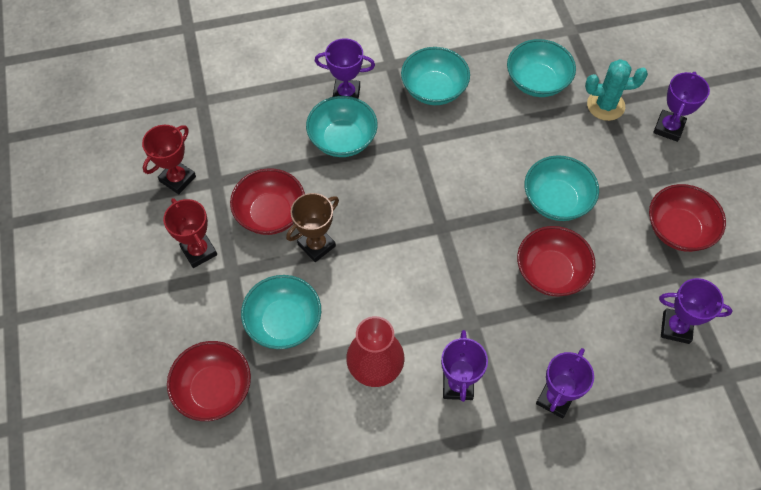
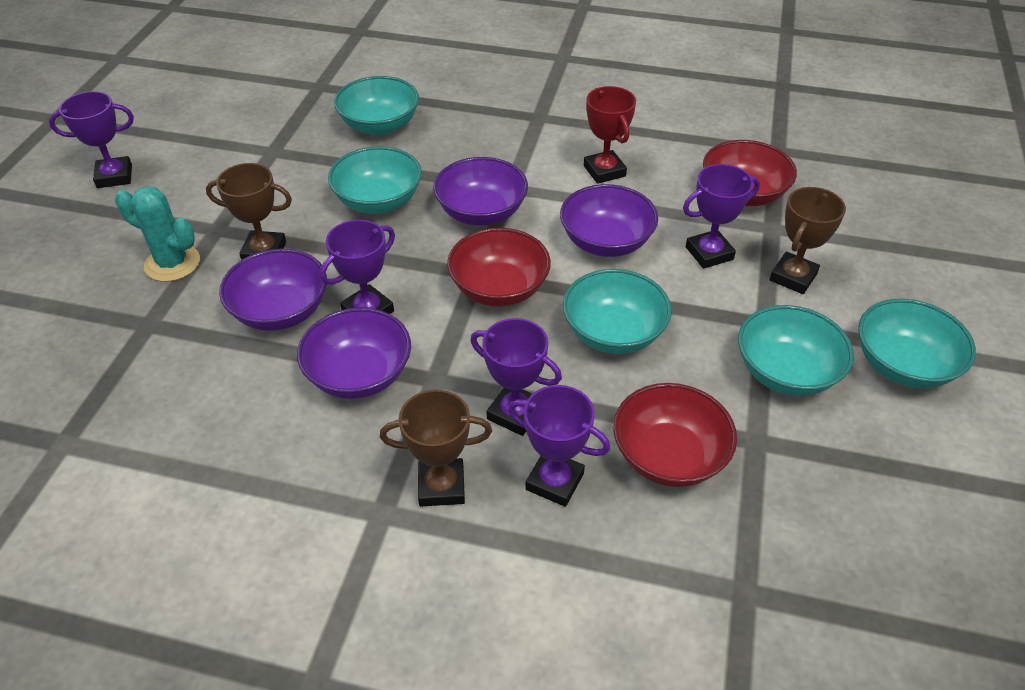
brown trophy: [286,193,339,262] = 1 -> [206,163,292,260] [380,390,492,506] [769,187,846,294] = 3
purple bowl: none = 0 -> [219,249,327,331] [297,307,411,399] [433,157,528,226] [560,184,658,257] = 4
red bowl: [167,341,251,421] [230,168,305,235] [517,226,596,297] [649,184,726,252] = 4 -> [447,228,551,307] [613,383,737,487] [703,140,797,206] = 3
red trophy: [142,125,196,194] [163,198,217,268] = 2 -> [584,86,636,184] = 1
red vase: [346,316,405,387] = 1 -> none = 0

